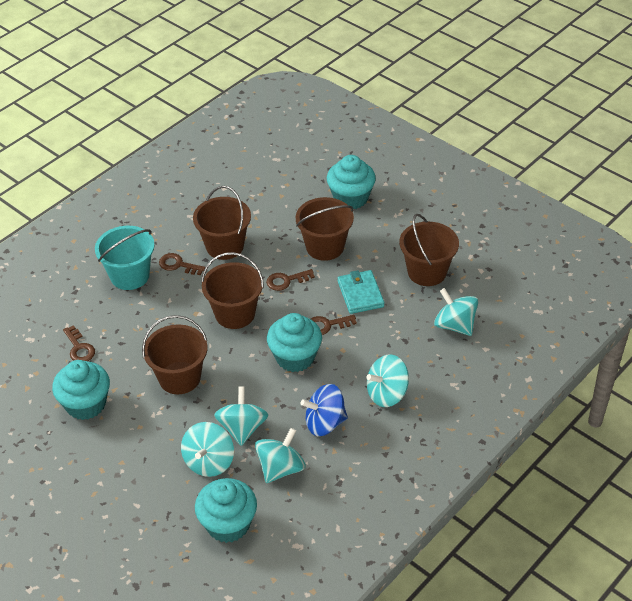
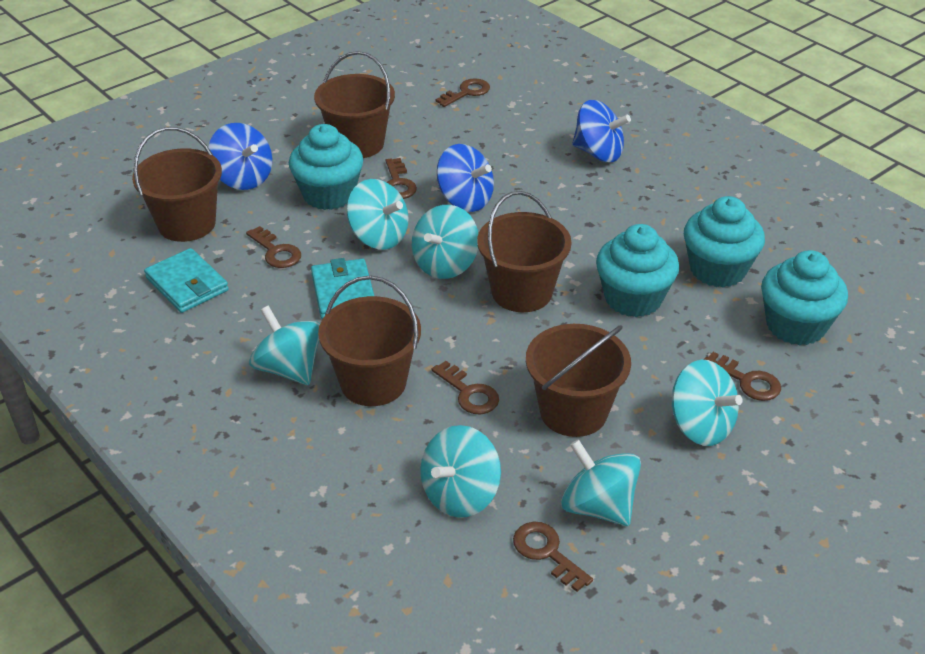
blue spinning top: [300,384,348,436] = 1 -> [208,123,272,190] [437,144,494,212] [572,100,631,162] = 3
brown key: [63,325,95,361] [159,253,205,275] [266,269,315,291] [311,315,357,335] = 4 -> [246,226,301,268] [386,158,417,199] [432,361,499,414] [436,78,490,107] [513,522,593,592] [704,352,781,401] = 6
turquoise bucket: [95,226,155,290] = 1 -> none = 0
turquoise spinning top: [181,422,234,477] [214,386,268,446] [255,428,306,483] [367,354,409,407] [434,288,479,336] = 5 -> [249,305,320,385] [346,179,409,250] [412,205,478,279] [420,425,501,517] [561,439,641,526] [672,360,743,446] = 6
turquoise wallet: [338,270,384,314] = 1 -> [144,248,229,313] [311,258,374,319] = 2

